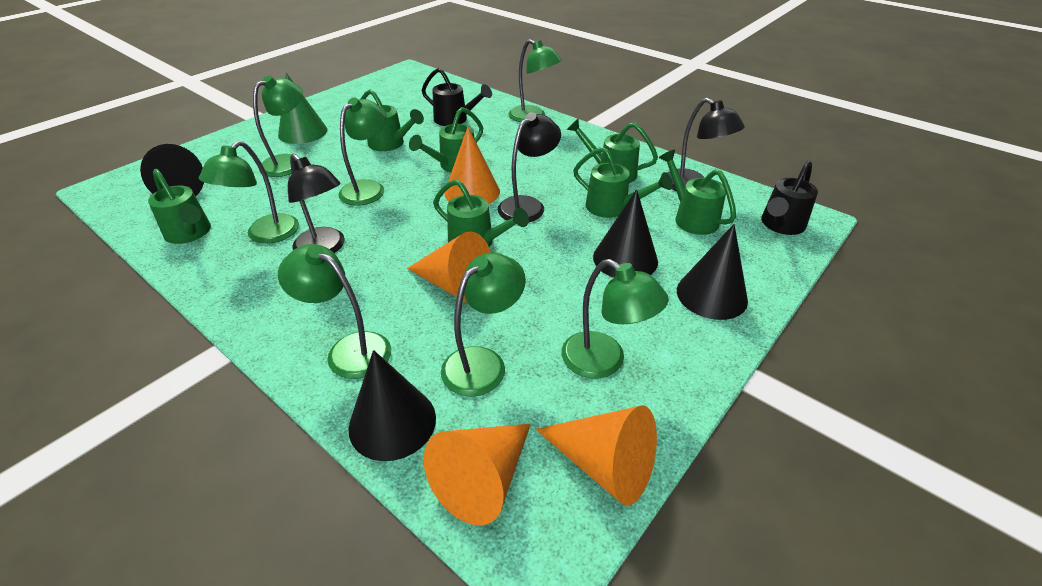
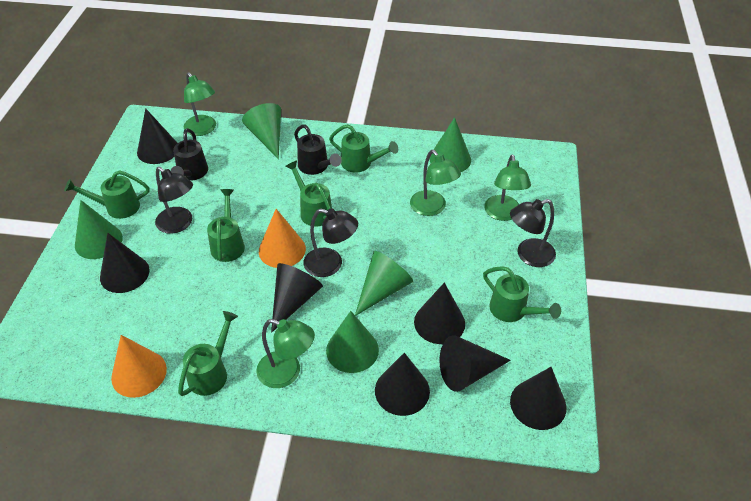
black cone: [140,144,204,196] [349,350,436,461] [593,189,658,278] [677,224,748,320] = 4 -> [100,233,150,293] [137,108,177,164] [271,263,323,333] [375,353,430,416] [414,282,465,344] [439,335,511,392] [510,367,567,430] = 7
green cone: [278,73,327,144] = 1 -> [75,200,123,259] [242,103,281,159] [326,311,379,373] [355,251,413,316] [429,117,471,172] = 5
green lamp: [199,141,299,244] [253,75,303,177] [278,244,391,379] [338,98,387,206] [441,253,526,397] [508,39,562,122] [561,259,669,379] = 7 -> [184,72,216,136] [256,319,315,388] [410,150,461,216] [484,155,531,221] = 4
green watering can: [148,169,211,244] [361,89,424,151] [409,107,483,172] [433,179,529,247] [566,119,658,183] [573,147,673,218] [659,150,736,235] = 7 -> [64,170,149,219] [178,311,238,396] [207,189,245,262] [286,160,332,227] [329,124,398,173] [483,266,561,322] = 6
orange cone: [407,231,491,303] [424,424,531,525] [444,127,500,204] [536,405,657,506] = 4 -> [111,335,167,398] [259,209,306,268] = 2

